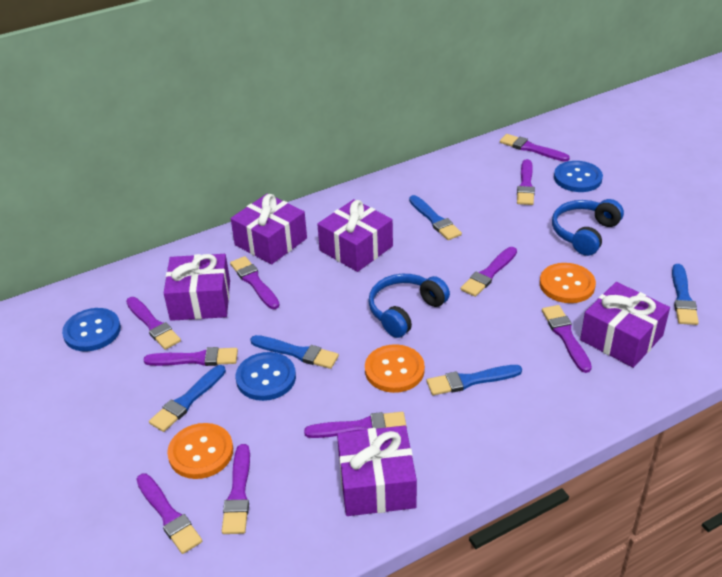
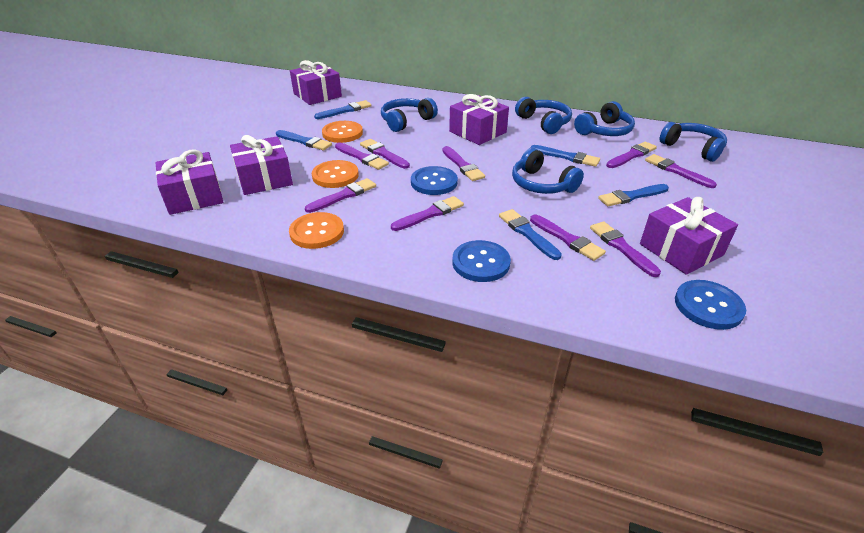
blue headphones: [368,274,450,338] [552,199,624,256] = 2 -> [381,98,438,132] [512,148,584,194] [515,97,572,134] [574,101,635,136] [659,122,727,162] = 5
purple brush: [126,297,181,350] [136,474,202,554] [144,347,238,366] [222,444,250,534] [230,256,280,309] [304,412,407,438] [461,247,517,297] [500,134,570,162] [517,159,535,205] [542,305,592,373] = 10 -> [305,178,376,213] [335,143,389,170] [360,139,410,169] [391,196,464,231] [442,146,485,181] [530,214,606,261] [590,221,661,277] [606,141,657,168] [645,154,717,188] = 9

